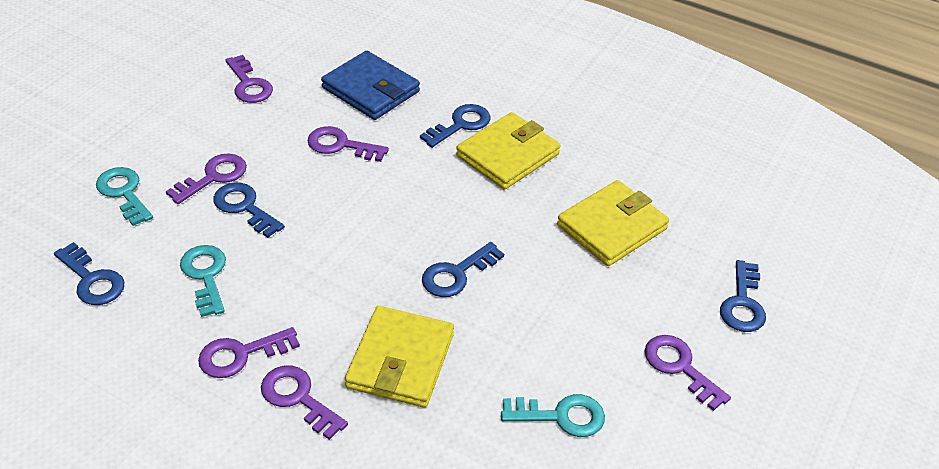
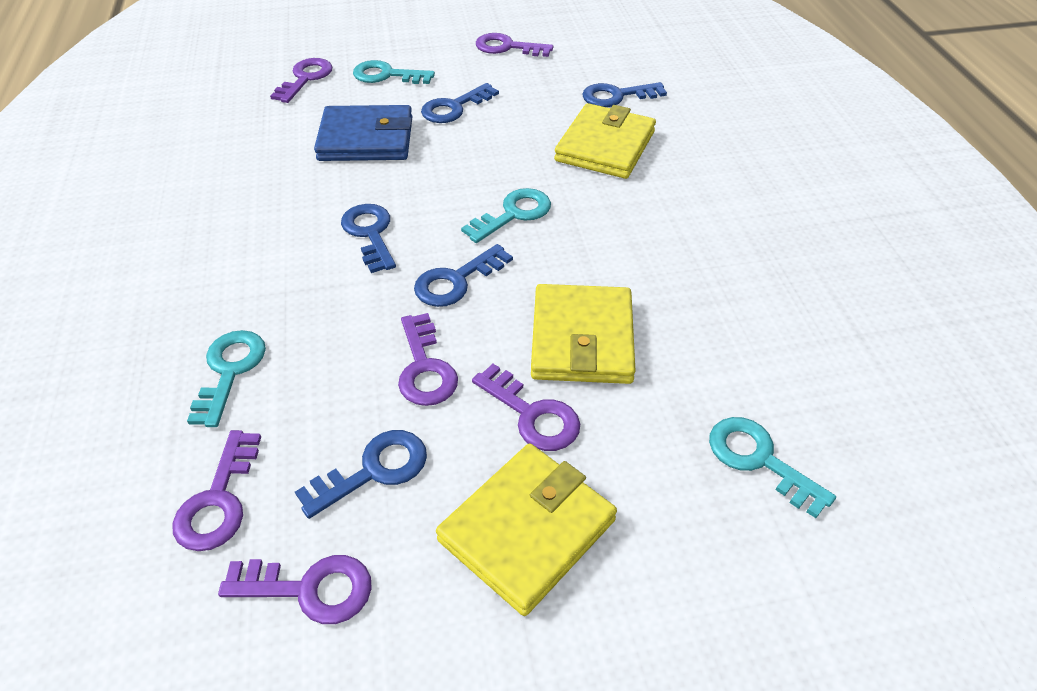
turquoise key: [96,167,153,226] [180,245,226,317] [501,394,605,437] = 3 -> [187,330,266,427] [353,60,435,84] [461,188,551,243] [709,417,836,518] = 4

